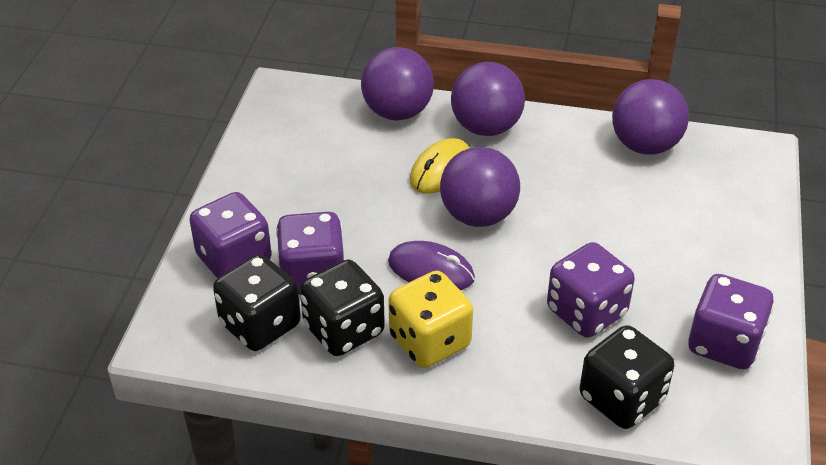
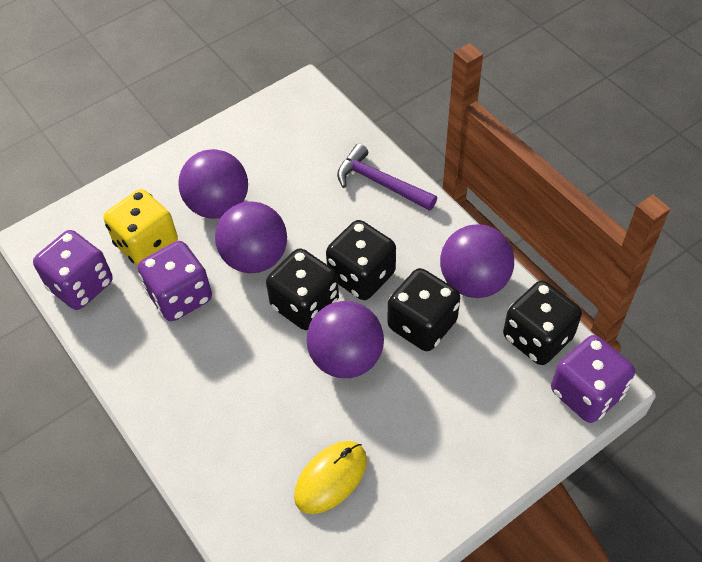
black dice: [213,254,301,351] [300,260,385,356] [580,325,674,429] = 3 -> [266,248,339,330] [326,220,396,300] [388,268,460,351] [503,281,582,365] = 4
purple dice: [189,192,272,279] [276,212,344,295] [547,242,635,338] [688,274,774,369] = 4 -> [33,230,113,310] [138,241,212,321] [551,335,635,423] = 3
purple hammer: none = 0 -> [337,143,437,211] = 1
purple mouse: [388,241,475,290] = 1 -> none = 0

